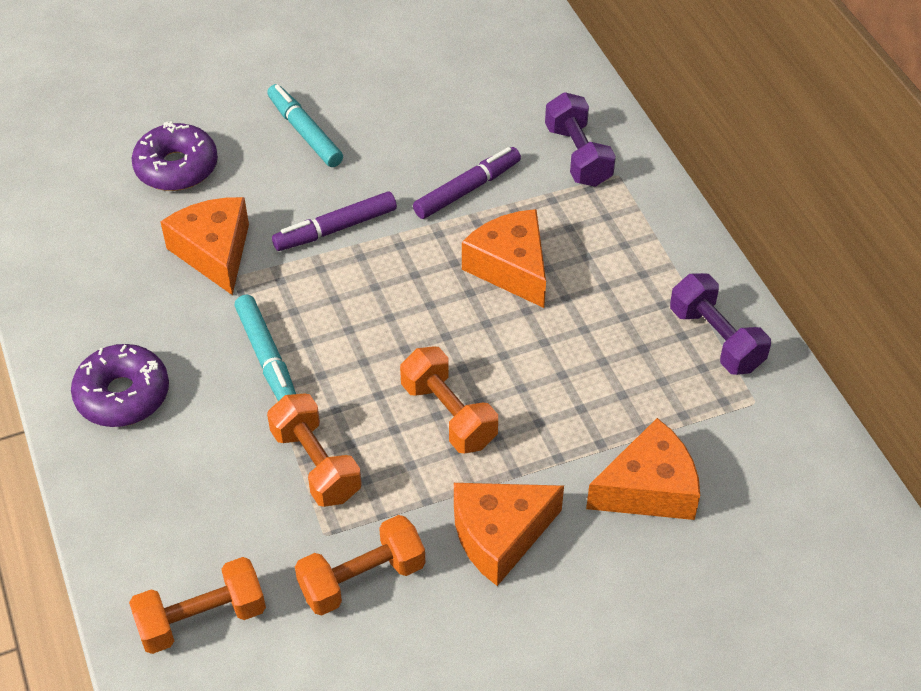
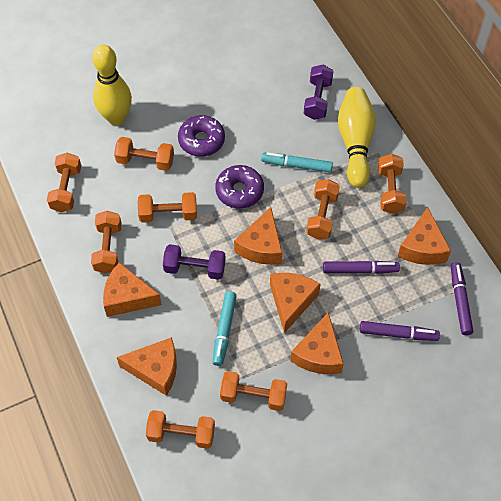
orange cheese: [160,197,249,295] [454,483,564,586] [462,209,546,308] [586,418,700,520] = 4 -> [103,262,162,317] [117,337,177,396] [234,207,282,265] [270,273,320,333] [290,312,344,374] [398,207,451,265] = 6
orange dumbbell: [129,557,266,654] [267,393,362,507] [295,515,425,615] [400,346,498,454] = 4 -> [47,153,81,212] [91,211,122,273] [114,137,174,171] [138,192,197,223] [146,410,215,449] [220,371,287,411] [306,179,340,240] [378,154,407,214] = 8
purple marker: [272,191,397,251] [413,147,521,219] = 2 -> [323,261,400,274] [360,321,440,341] [451,262,473,335] = 3
yellow bowling pin: none = 0 -> [92,45,132,125] [338,87,376,188] = 2

